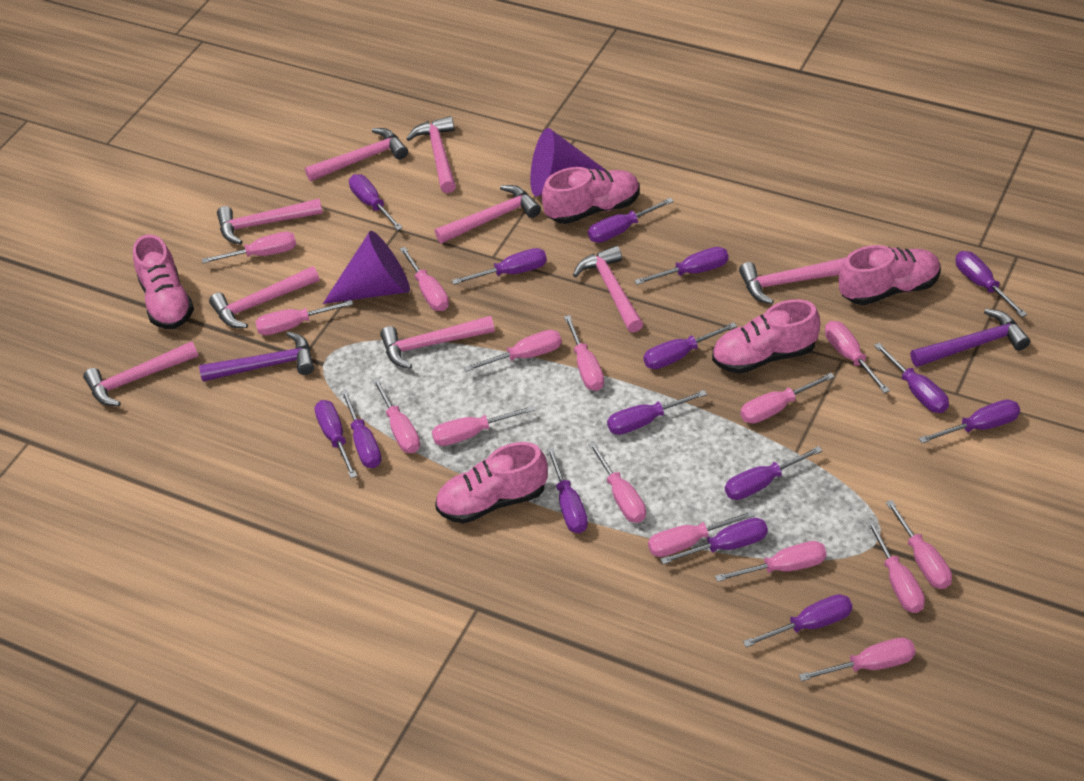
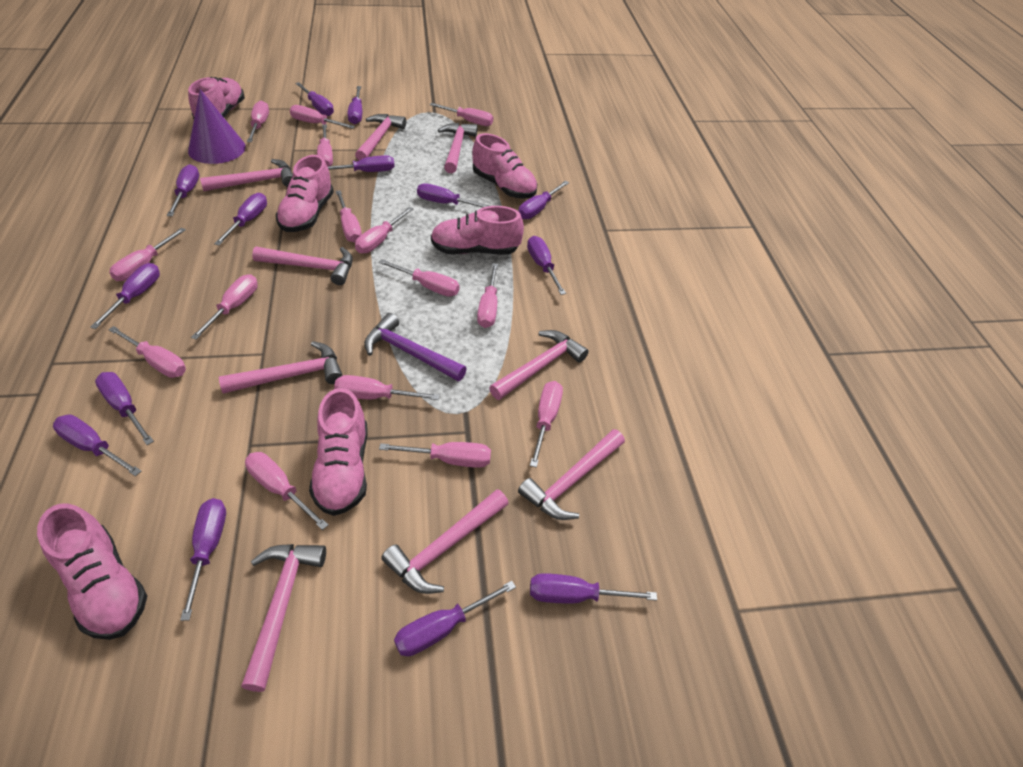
pink shoe: [133,234,194,329] [435,442,548,524] [542,167,640,224] [712,299,820,374] [839,245,941,305] = 5 -> [37,504,147,640] [188,77,245,119] [276,155,334,232] [309,388,368,516] [431,206,524,255] [472,133,538,199] = 6
purple cone: [323,231,410,304] [530,128,606,196] = 2 -> [188,89,246,164] = 1
purple hammer: [199,332,314,382] [910,309,1030,367] = 2 -> [364,313,467,381] = 1
purple screwdriver: [314,400,357,478] [341,390,382,468] [349,174,403,230] [452,248,547,285] [546,447,588,533] [588,198,674,243] [607,390,707,435] [634,247,729,285] [643,322,737,369] [660,518,768,565] [725,446,823,500] [743,594,853,648] [874,343,949,413] [919,399,1020,443] [956,251,1027,317] = 15 -> [53,414,141,476] [90,263,160,329] [95,372,154,445] [167,164,199,216] [180,498,226,621] [214,193,267,245] [295,82,334,116] [328,155,395,172] [347,86,362,124] [394,581,516,656] [417,183,489,207] [518,181,569,219] [527,236,566,295] [530,573,657,604] = 14

